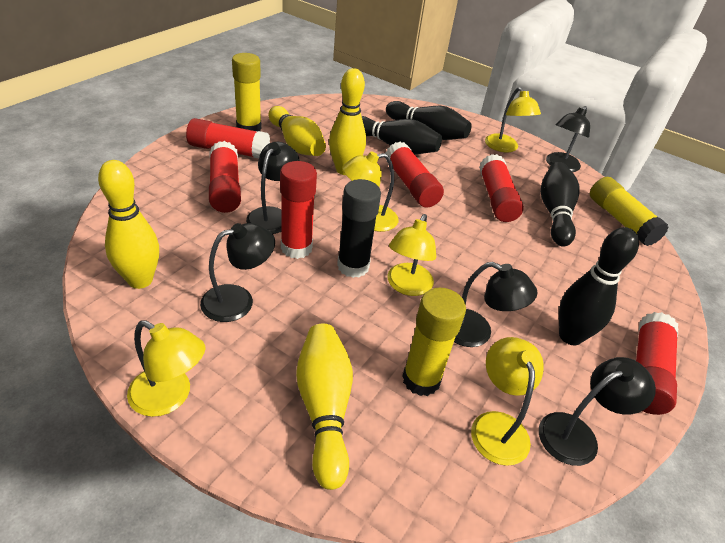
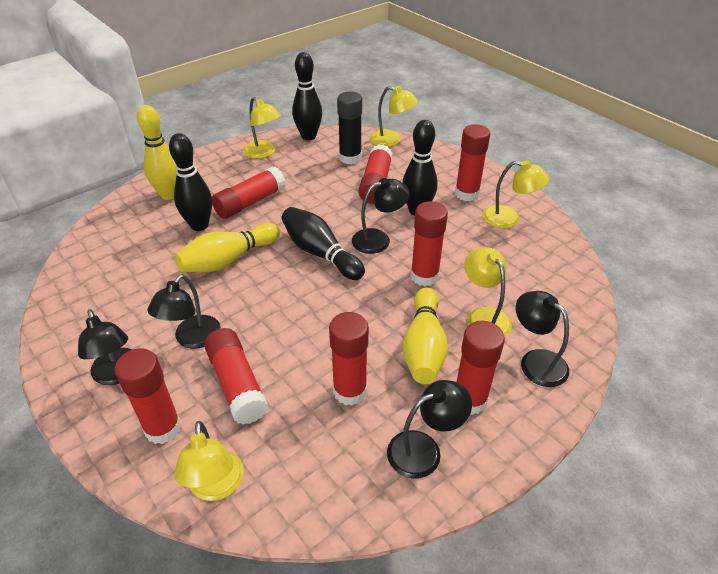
red glue stick: [186,118,270,159] [209,141,241,213] [280,161,317,259] [385,142,444,208] [479,154,524,222] [636,312,678,415] = 6 -> [115,348,181,444] [204,328,268,424] [212,166,286,219] [329,312,369,405] [358,144,393,204] [411,201,448,286] [455,124,490,201] [457,321,505,415] = 8
yellow bowling pin: [98,160,159,289] [269,106,326,156] [296,324,353,490] [329,68,366,175] = 4 -> [137,105,177,200] [175,223,280,272] [402,287,448,384] = 3
yellow glue stick: [232,53,262,131] [402,287,466,396] [590,177,669,246] = 3 -> none = 0

